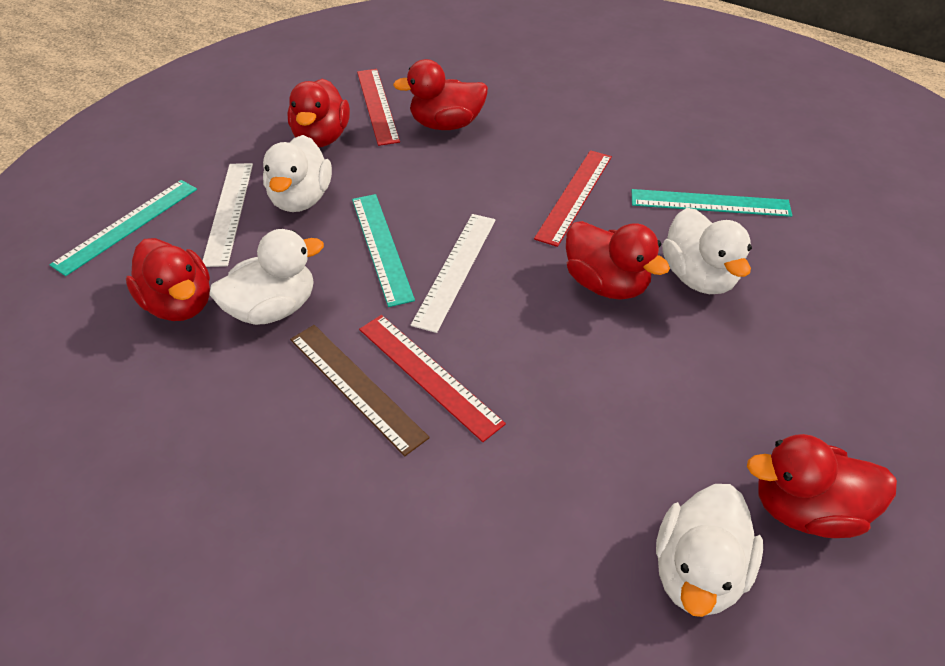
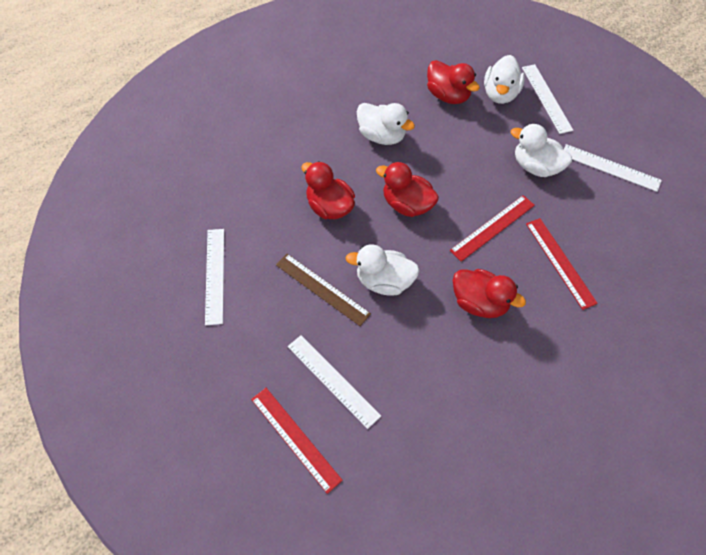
red duck: [126,238,210,321] [287,78,350,147] [393,59,488,130] [566,221,670,300] [747,434,897,538] = 5 -> [302,161,355,219] [376,162,439,217] [427,60,480,104] [453,269,526,318] = 4
turquoise ruler: [49,180,197,276] [352,194,415,307] [632,189,792,217] = 3 -> none = 0
white ruler: [203,163,253,267] [411,214,496,333] = 2 -> [205,229,224,325] [288,335,381,429] [522,64,573,134] [563,144,662,192] = 4

